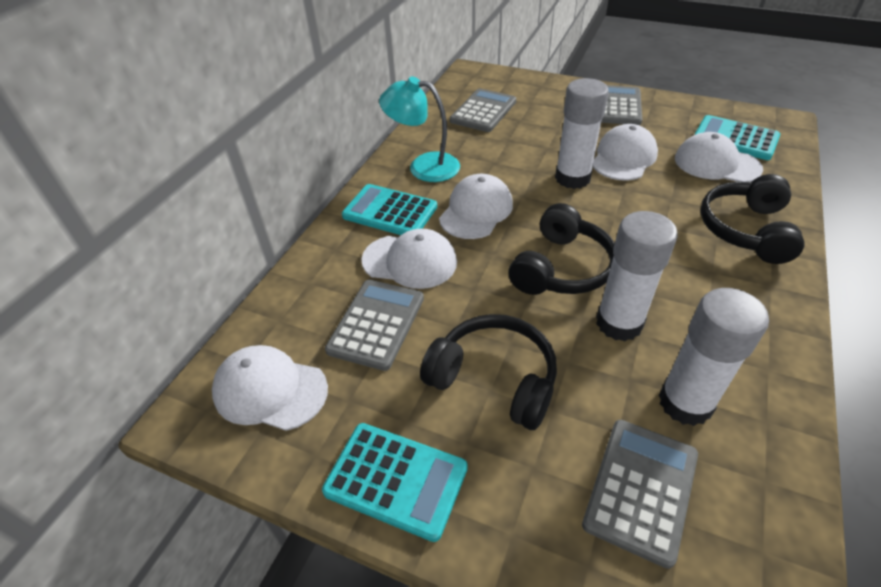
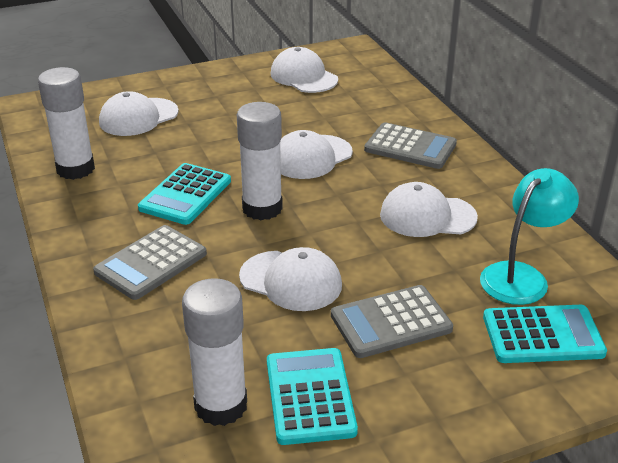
black headphones: [420,314,557,430] [509,203,615,295] [700,174,804,264] = 3 -> none = 0
grey calculator: [325,280,424,371] [450,88,516,132] [582,420,698,569] [601,85,642,125] = 4 -> [93,225,207,300] [331,285,453,358] [364,122,457,169] = 3

